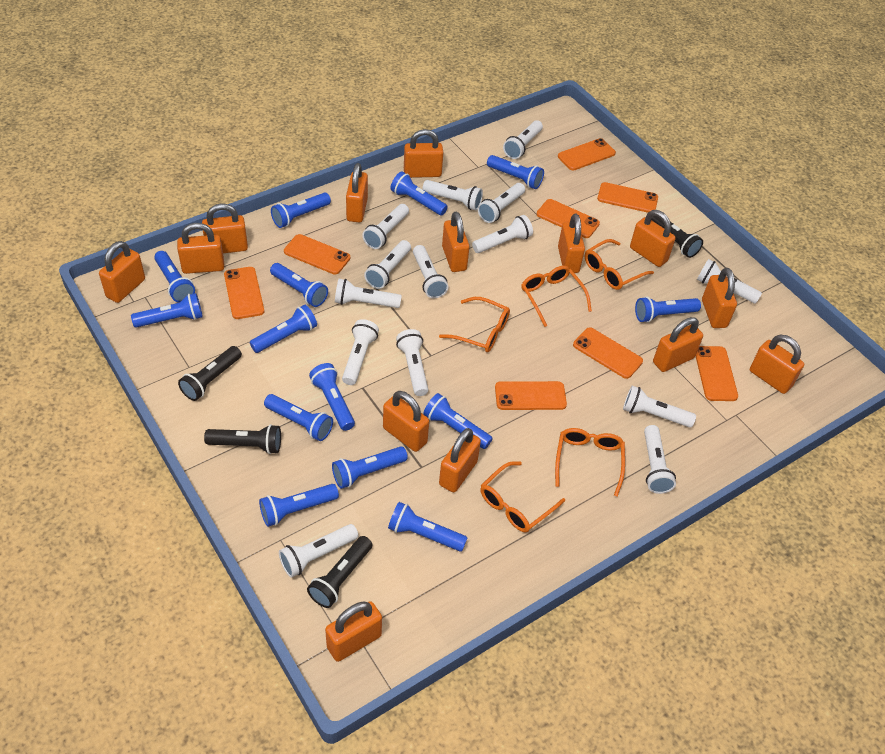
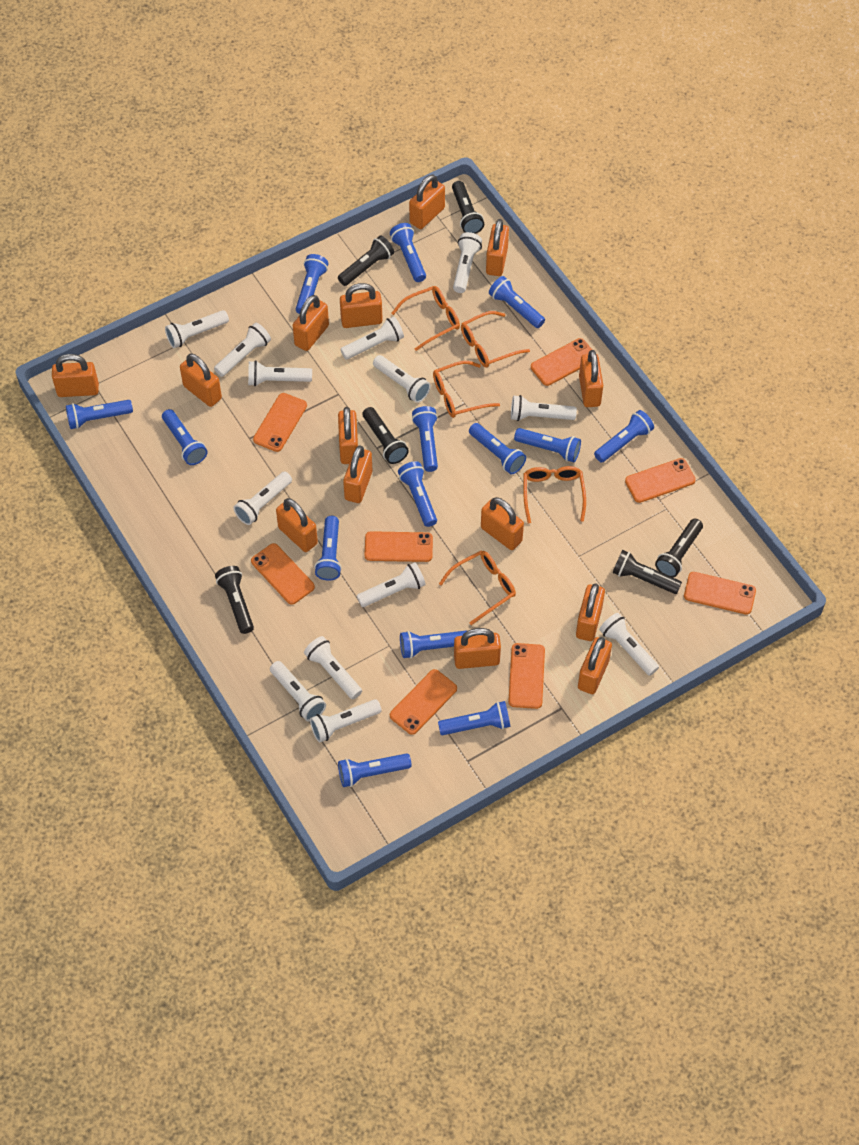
black flashlight: [178,346,242,401] [204,424,281,454] [307,536,372,608] [651,216,703,258] = 4 -> [215,566,254,634] [338,236,394,286] [363,407,409,464] [452,181,484,234] [613,550,682,594] [655,519,703,577] = 6
white flashlight: [279,524,358,578] [335,279,402,308] [342,319,379,385] [362,204,409,249] [364,240,411,289] [396,329,428,396] [413,245,448,298] [423,180,483,210] [472,215,533,253] [478,183,525,223] [503,120,543,159] [623,386,696,428] [644,425,676,494] [697,259,762,304] = 14 -> [165,310,229,348] [214,323,271,377] [233,471,292,525] [248,360,312,386] [270,661,326,721] [304,636,362,699] [310,699,382,743] [340,316,404,360] [357,562,426,607] [373,355,431,403] [453,232,482,293] [511,395,577,421] [599,613,659,676] = 13

